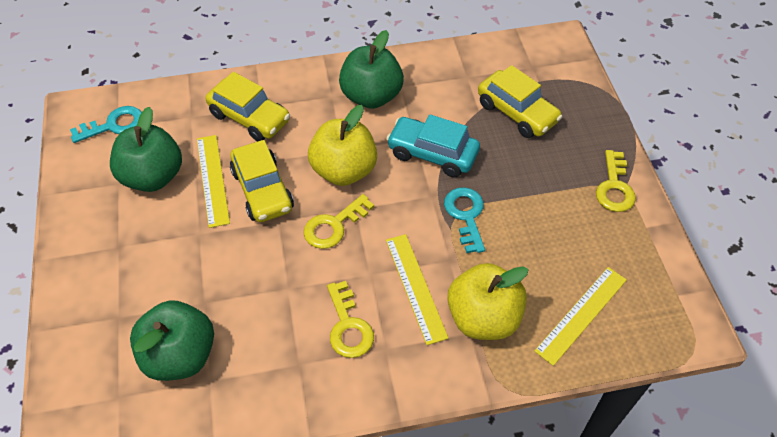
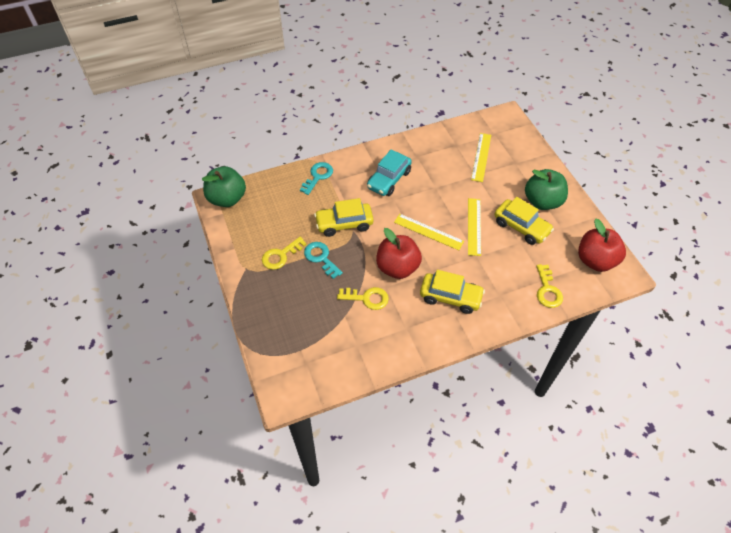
green apple: [110,107,182,192] [130,300,214,381] [339,30,404,109] = 3 -> [202,166,246,207] [525,169,568,210] = 2
red apple: none = 0 -> [376,228,422,279] [578,219,626,272] = 2
yellow apple: [308,105,377,186] [447,263,529,340] = 2 -> none = 0

